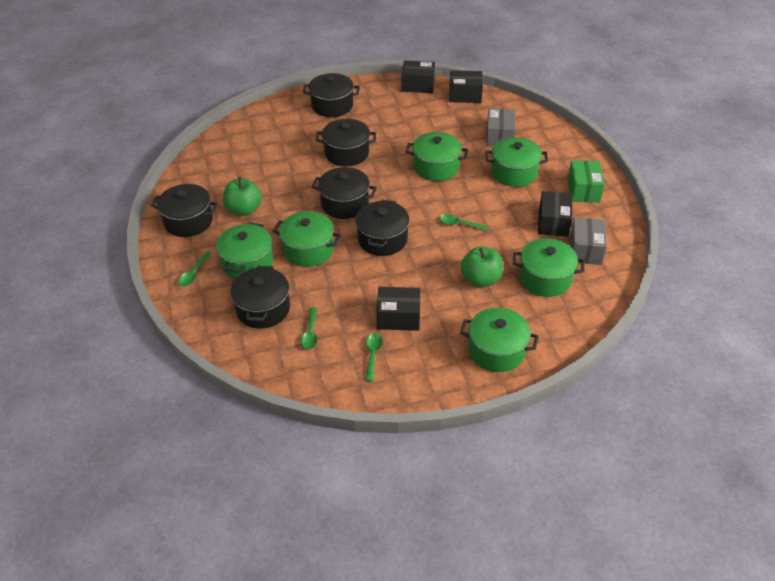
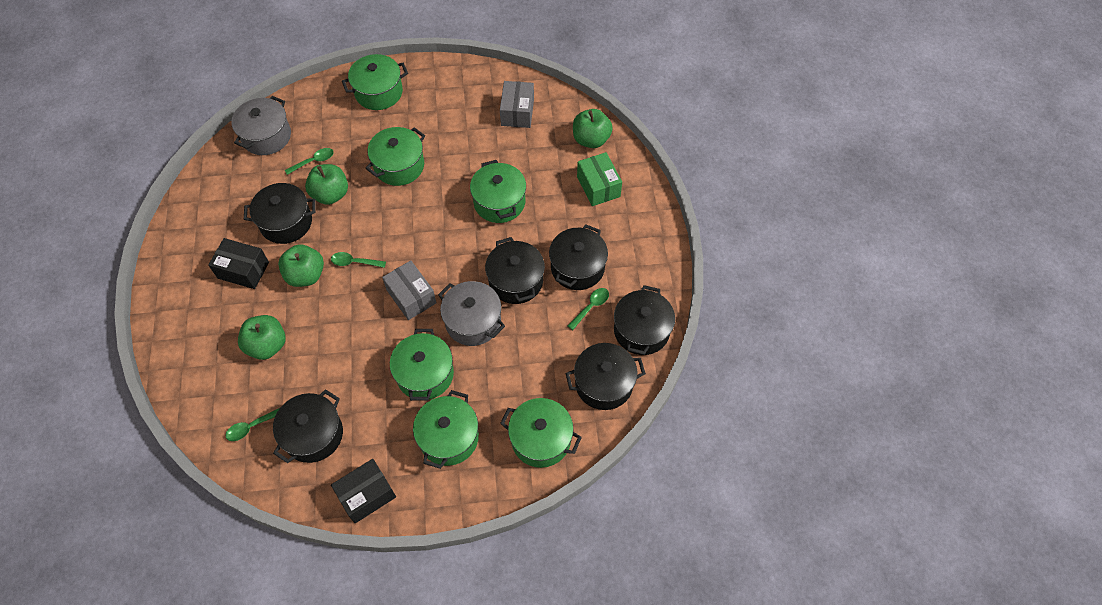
black box: [377,287,420,331] [402,60,435,93] [449,70,483,103] [538,191,572,237] = 4 -> [208,238,269,289] [331,459,396,523] = 2
green apple: [223,177,262,216] [461,246,503,287] = 2 -> [238,315,285,360] [278,244,324,287] [305,164,348,205] [573,109,613,148] = 4
grey pot: none = 0 -> [231,96,291,155] [438,281,505,346] = 2

